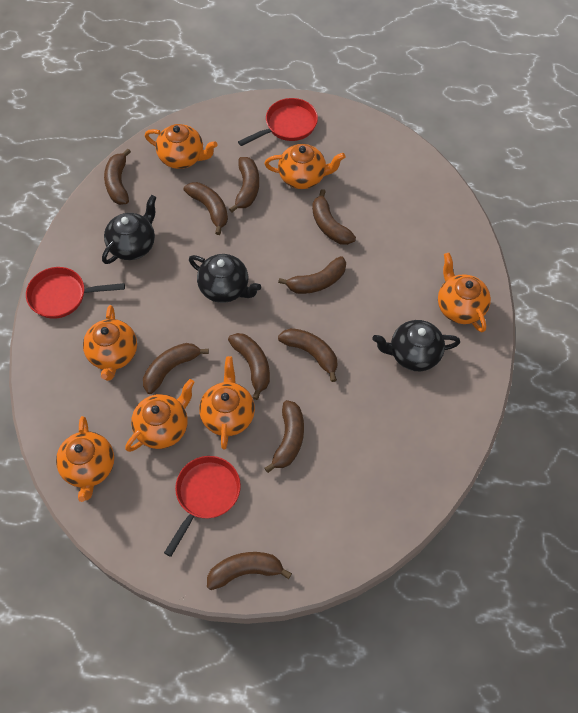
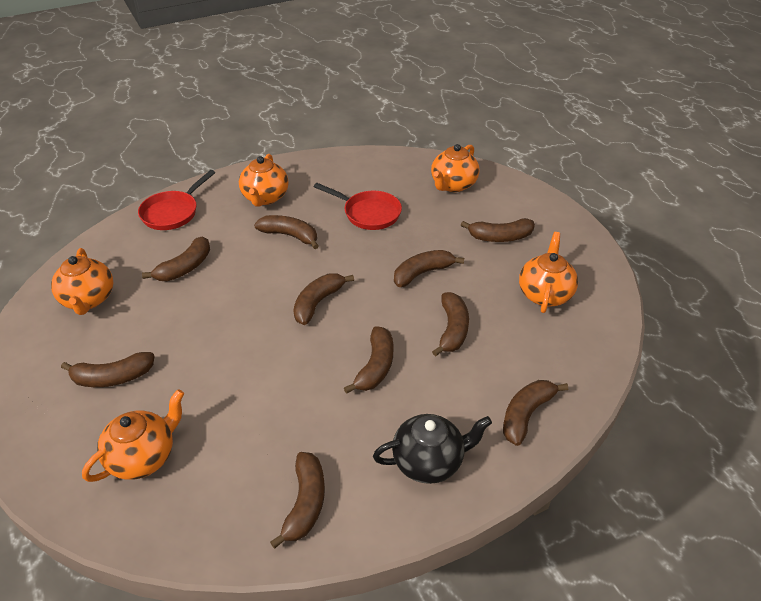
black teapot: [102,195,157,264] [189,254,261,303] [372,320,460,371] = 3 -> [373,414,492,484] = 1
orange teapot: [56,416,114,502] [83,305,137,381] [125,379,195,452] [145,124,217,169] [199,356,255,450] [264,144,345,189] [438,253,491,332] = 7 -> [51,248,113,315] [82,389,184,482] [239,154,288,207] [431,144,480,192] [519,232,578,313] = 5
red pan: [26,267,125,319] [164,456,241,557] [238,98,318,146] = 3 -> [138,170,215,230] [314,183,402,230] = 2

